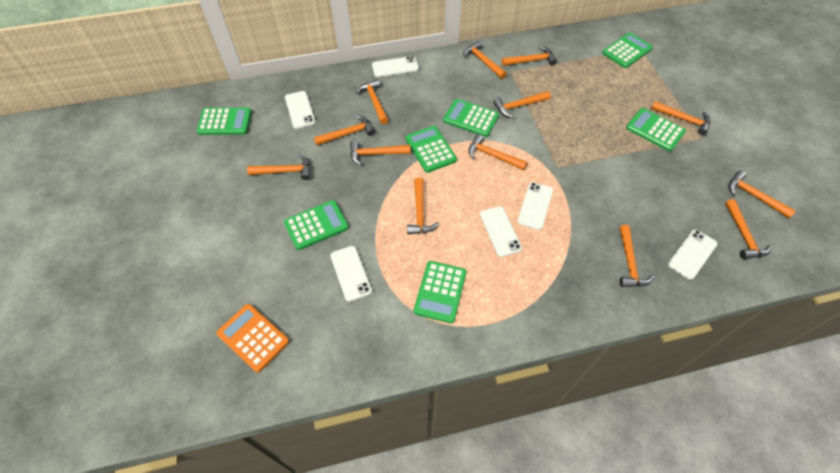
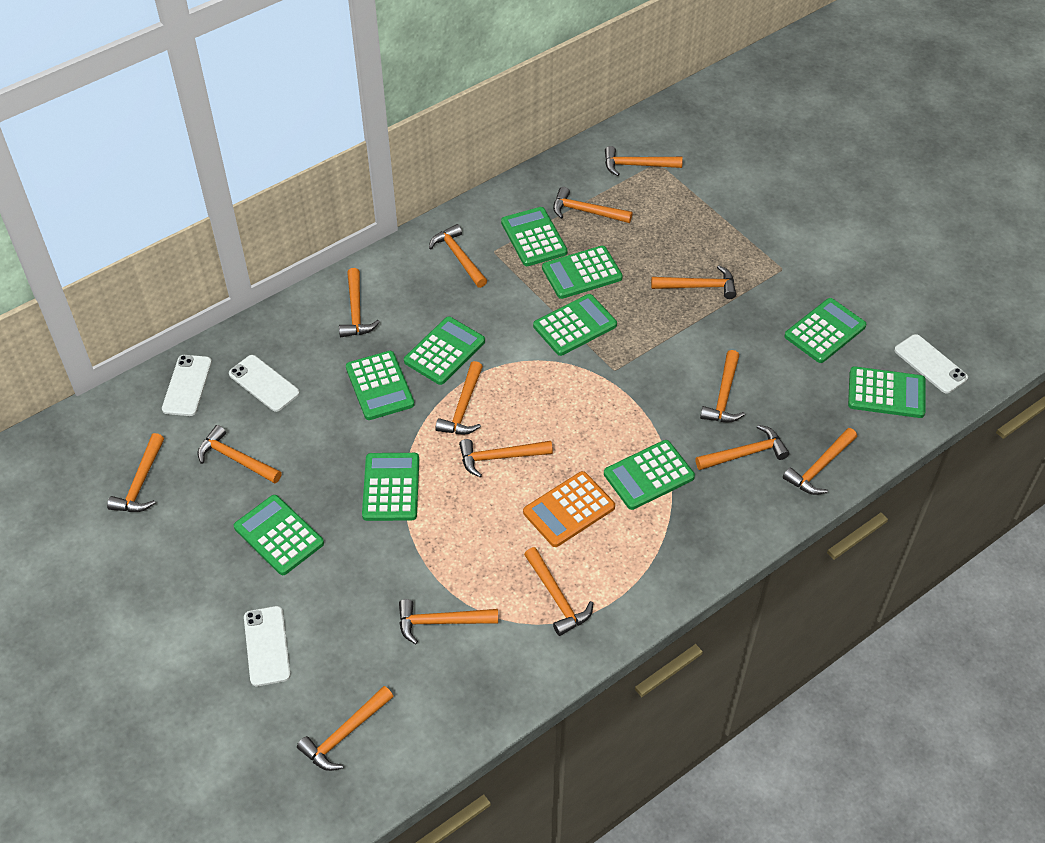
green calculator: [197,108,252,135] [284,200,349,250] [406,126,457,173] [414,261,466,323] [443,99,499,137] [602,33,653,68] [626,108,686,151] = 7 -> [234,495,324,575] [346,351,415,420] [362,453,419,521] [404,317,485,385] [501,207,568,266] [533,294,617,356] [542,246,623,299] [604,440,695,510] [784,298,867,363] [848,366,926,418] = 10
orange hammer: [247,155,310,180] [314,115,375,145] [350,140,411,165] [356,79,389,124] [407,178,439,234] [463,41,507,79] [468,134,528,170] [493,91,551,118] [502,46,557,66] [620,225,654,287] [651,101,710,135] [725,199,772,259] [729,170,796,218] = 13 -> [107,433,164,512] [198,425,282,483] [297,686,394,771] [339,268,380,337] [399,599,498,644] [429,224,487,288] [435,361,483,434] [459,439,553,477] [524,547,593,636] [553,187,632,223] [605,146,683,176] [651,266,736,299] [695,425,789,470] [700,350,745,422] [783,428,857,495] = 15
white phone: [285,91,316,129] [330,246,372,302] [372,56,419,77] [480,206,522,257] [517,182,553,230] [668,229,717,280] = 6 -> [162,355,212,416] [229,355,300,412] [244,606,291,686] [894,334,968,394] = 4

